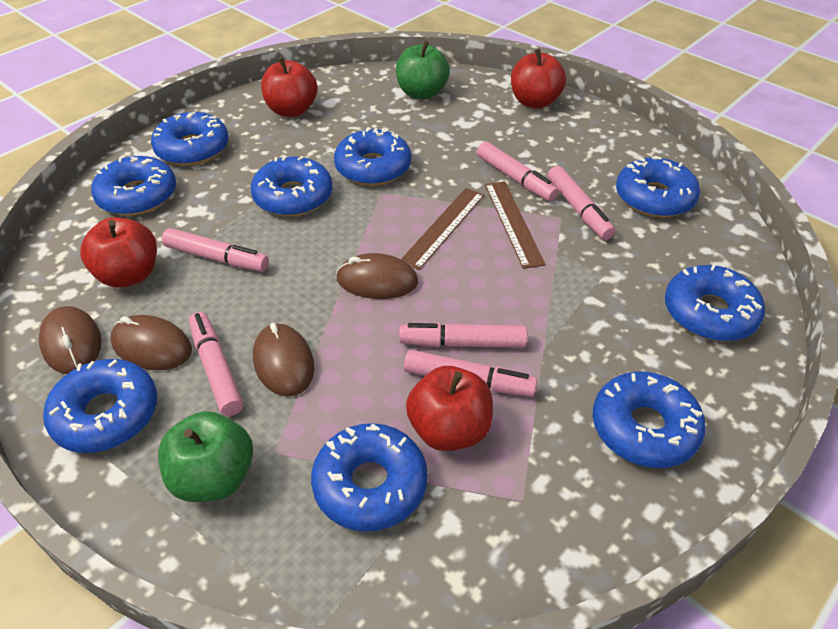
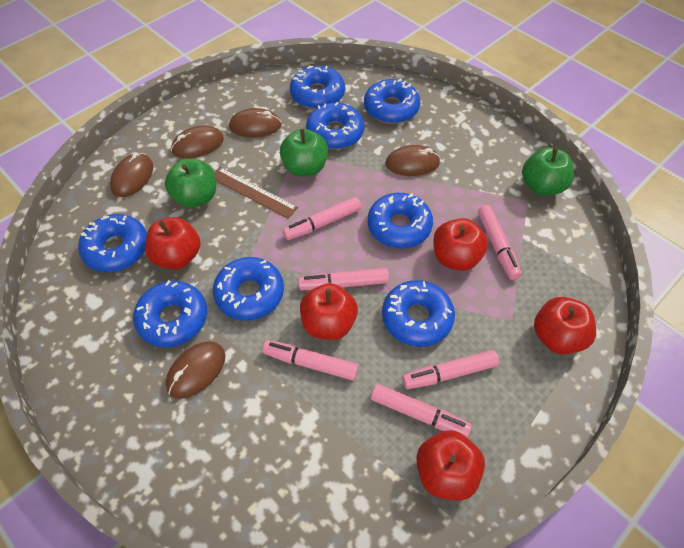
blue donut: [43,359,157,453] [91,156,176,216] [151,112,228,166] [251,156,332,217] [311,423,428,532] [334,127,411,186] [593,371,706,468] [616,156,700,218] [665,264,765,341] = 9 -> [78,214,147,272] [133,280,207,347] [213,257,284,321] [290,66,345,109] [306,102,364,149] [364,78,420,124] [368,193,433,248] [382,280,455,347] = 8
brown mouse: [39,306,102,374] [110,315,192,370] [253,323,314,396] [336,253,418,299] = 4 -> [110,152,153,197] [166,341,226,399] [171,126,224,159] [229,108,282,138] [386,145,440,176] = 5
brown ruler: [401,188,484,270] [485,181,546,269] = 2 -> [215,167,298,219] = 1
green apple: [158,411,253,502] [396,41,450,99] = 2 -> [165,159,216,208] [280,129,328,177] [522,147,574,196] = 3
red apple: [80,217,157,288] [261,57,317,117] [406,366,493,451] [511,49,566,109] = 4 -> [145,217,201,270] [300,283,358,340] [416,430,485,500] [433,218,488,271] [534,297,596,355] = 5

